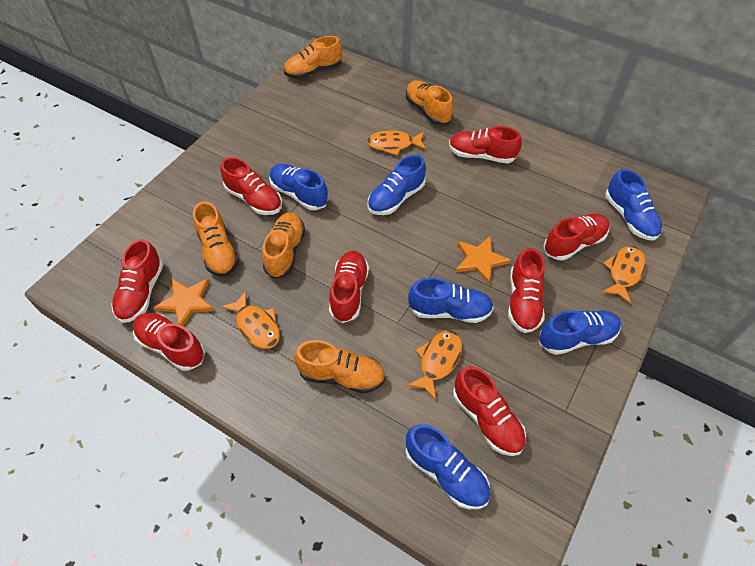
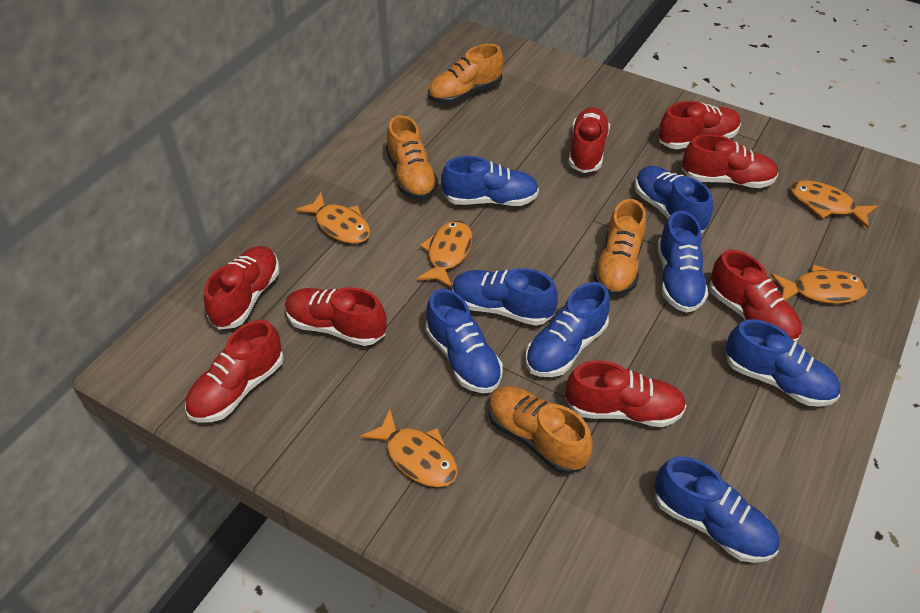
blue shoe: [269,164,328,210] [368,154,426,215] [406,424,490,509] [408,277,494,323] [539,310,621,355] [605,169,662,241] = 6 -> [425,289,503,393] [441,156,539,206] [452,268,558,326] [525,282,610,377] [635,166,713,233] [655,456,779,563] [657,211,708,313] [725,319,840,407] = 8
orange fish: [221,291,280,349] [367,130,426,156] [407,330,462,400] [602,246,646,304] = 4 -> [295,193,370,244] [360,409,457,487] [416,221,472,288] [771,265,868,304] [790,180,878,228] = 5
orange shoe: [193,201,239,277] [262,212,305,279] [284,36,342,79] [294,340,385,394] [406,80,453,125] = 5 -> [386,115,438,200] [428,44,503,104] [488,386,593,474] [593,199,646,296] = 4
orange star: [153,279,215,326] [455,236,511,284] = 2 -> none = 0

